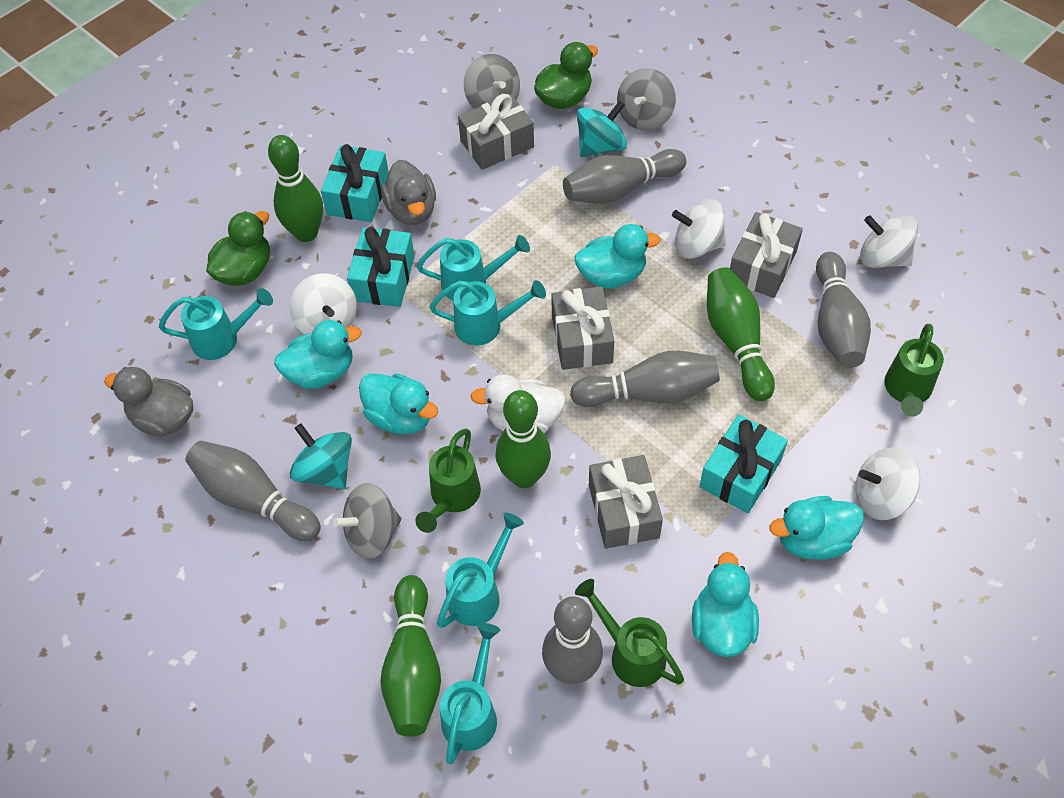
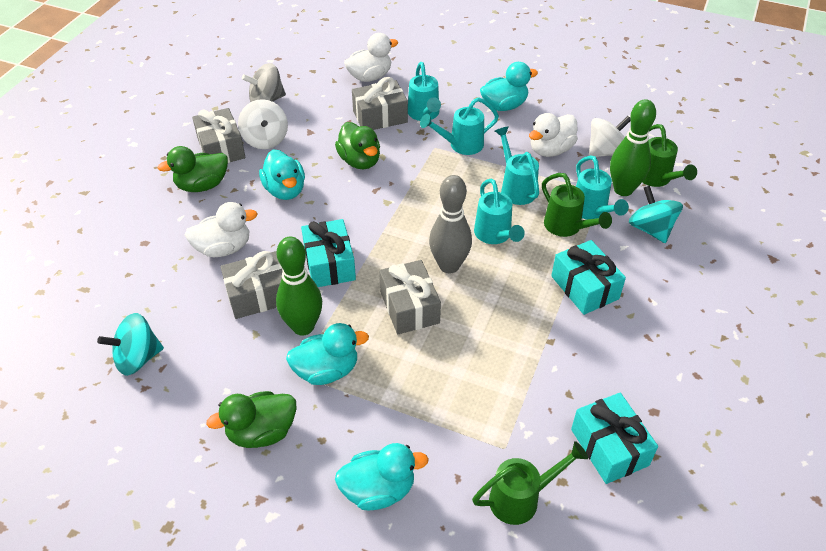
green bowling pin: [268,135,323,242] [380,575,441,737] [496,390,551,488] [707,267,775,401] = 4 -> [276,237,322,335] [610,99,656,196] = 2
green duck: [206,211,270,286] [534,42,598,109] = 2 -> [157,146,228,192] [206,391,297,448] [335,122,380,169] = 3
grey bowling pin: [185,441,321,541] [542,596,603,684] [563,149,686,204] [570,351,720,407] [816,252,871,368] = 5 -> [429,175,472,273] = 1
grey duck: [104,367,193,437] [381,160,436,225] = 2 -> none = 0
grey spinning top: [333,483,401,559] [464,54,520,109] [617,68,676,131] = 3 -> [242,63,286,102] = 1
turquoise duck: [274,320,362,389] [359,373,438,434] [574,224,661,289] [692,552,759,657] [770,496,864,560] = 5 -> [259,149,305,200] [286,323,369,385] [335,443,429,510] [480,62,538,111] = 4
white duck: [470,375,566,433] = 1 -> [185,202,258,257] [344,33,398,82] [529,113,578,157] = 3
white spinning top: [290,273,357,335] [672,199,726,259] [855,447,921,520] [860,215,918,268] = 4 -> [238,99,288,149] [589,116,631,157] = 2

